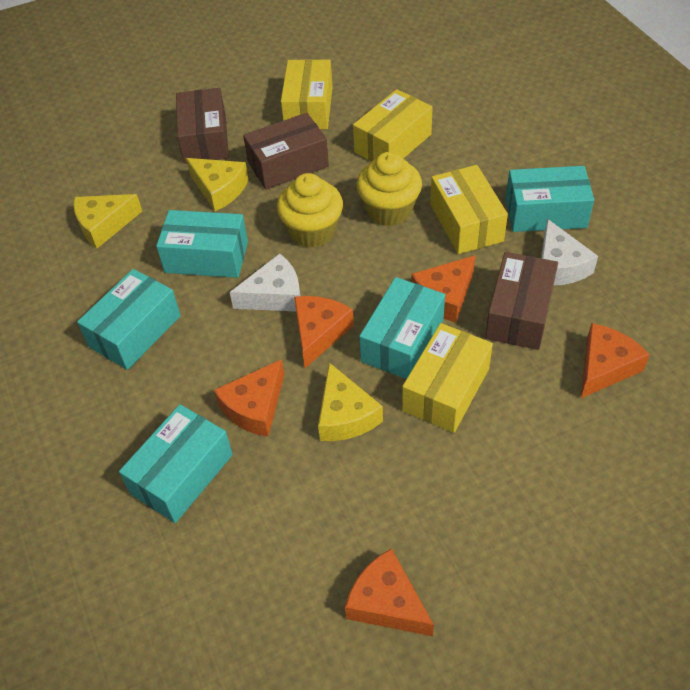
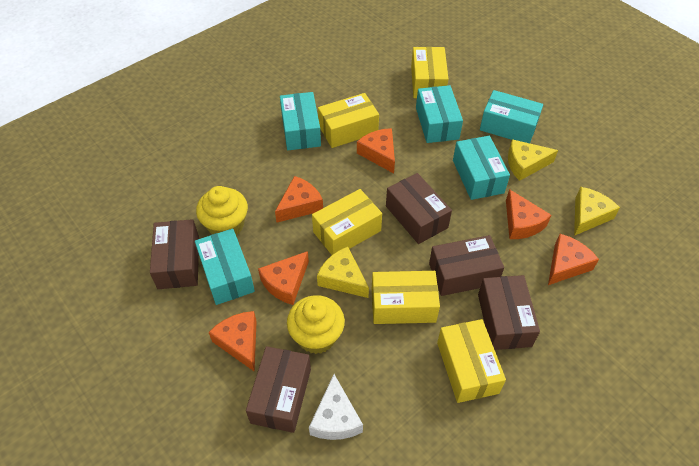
brown box: [176,88,229,164] [243,113,329,189] [485,252,558,350] = 3 -> [150,219,199,289] [246,346,311,433] [386,173,452,244] [429,235,504,296] [478,275,540,350] = 5
orange cheese: [214,359,284,437] [294,296,354,368] [345,548,434,636] [411,255,476,323] [581,323,650,398] = 5 -> [209,311,257,372] [258,251,309,305] [275,176,323,223] [357,128,395,173] [506,189,551,239] [548,234,599,285] = 6
white cheese: [230,253,300,311] [541,219,598,286] = 2 -> [309,374,363,440] = 1
yellow box: [281,59,333,129] [353,89,433,162] [402,323,493,433] [430,165,508,254] = 4 -> [312,189,382,255] [318,93,379,148] [372,271,440,324] [411,47,448,98] [437,319,506,403] = 5

